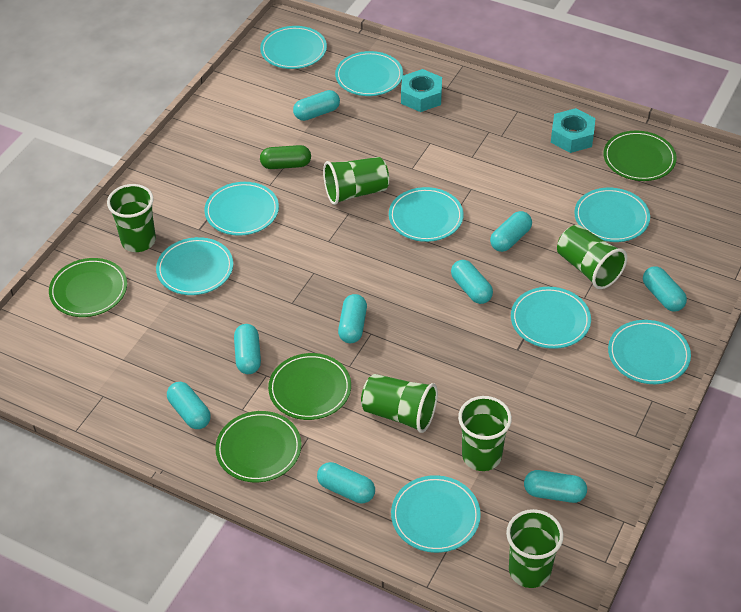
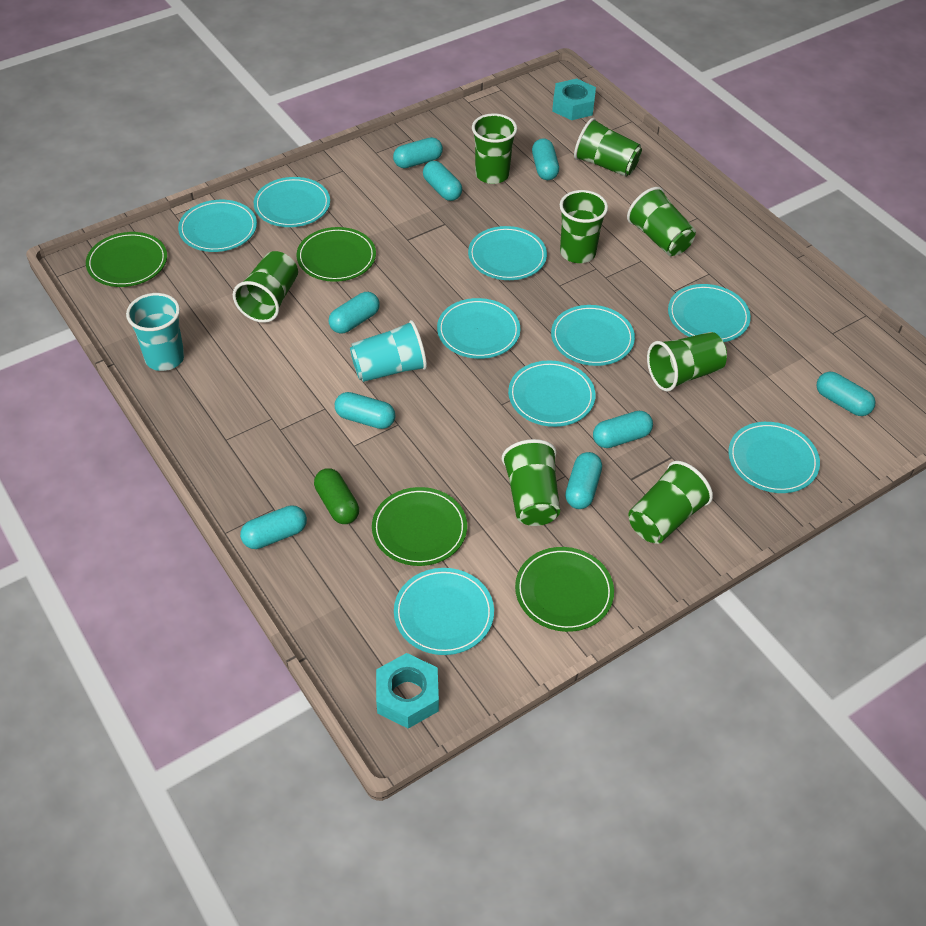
green cup: [107,184,156,252] [323,157,389,205] [361,374,438,433] [458,396,512,471] [506,509,564,588] [557,224,627,289] = 6 -> [233,251,298,323] [472,113,517,184] [502,439,560,526] [560,190,608,263] [574,118,642,177] [627,187,696,256] [628,461,713,544] [647,332,727,392] = 8
turquoise cup: none = 0 -> [126,293,185,371] [350,320,427,382] = 2

